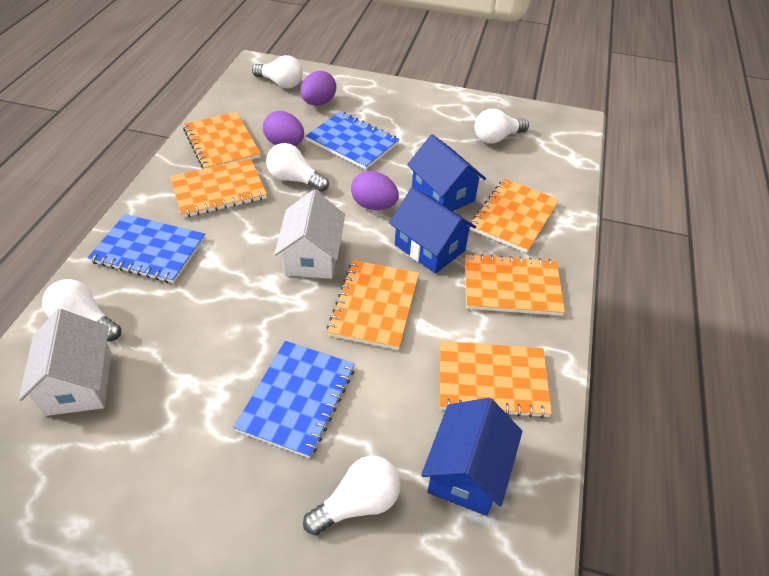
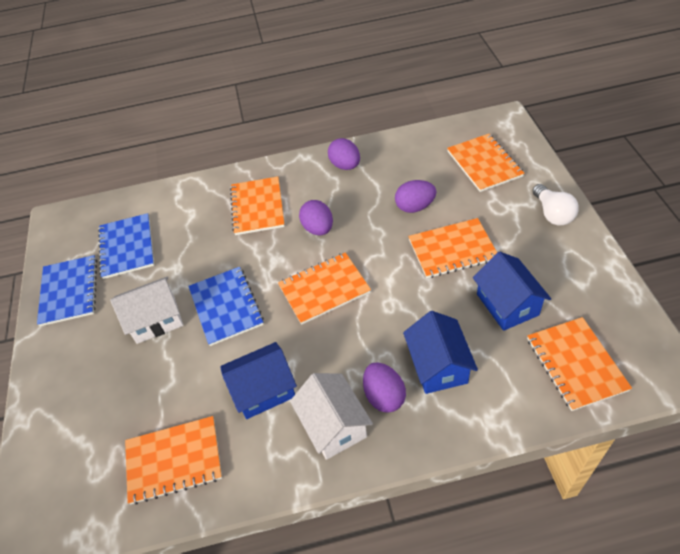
purple egg: [263,111,304,146] [300,71,336,106] [351,171,399,210] = 3 -> [299,200,333,235] [328,138,360,170] [363,362,406,413] [395,180,436,213] = 4
white light bulb: [42,279,121,341] [252,55,303,88] [266,143,329,192] [303,456,401,535] [475,108,529,143] = 5 -> [533,184,579,225] = 1

